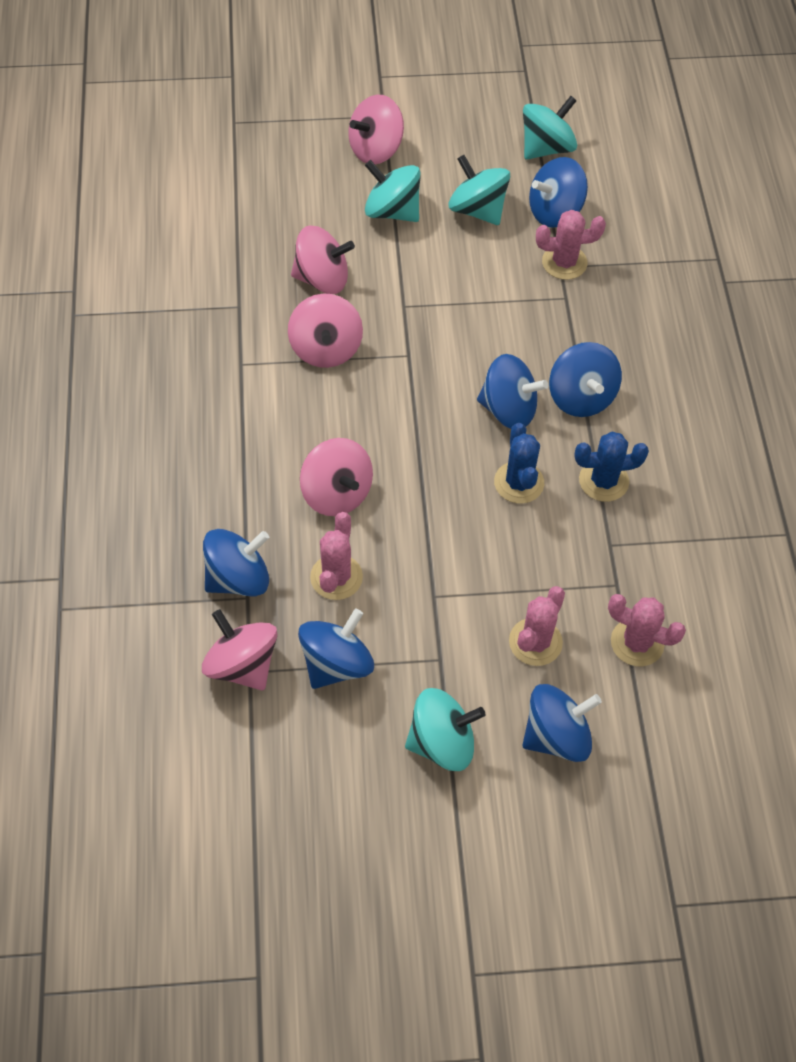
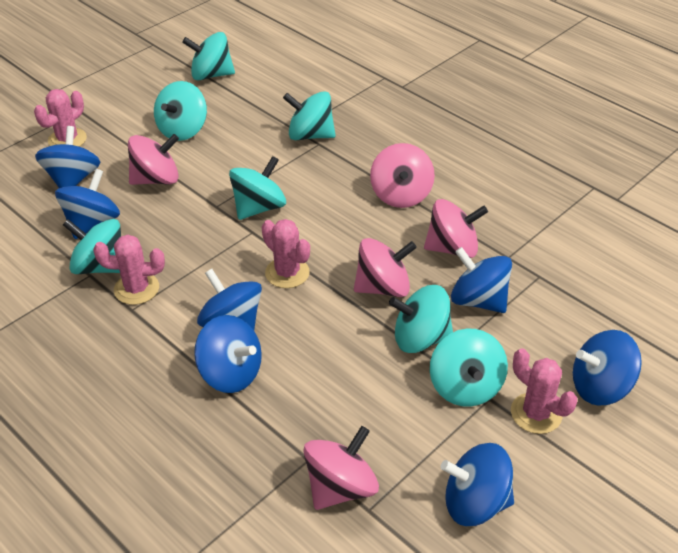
blue cactus: [494,423,544,503] [575,432,649,502] = 2 -> none = 0
blue spinning top: [203,529,269,596] [298,608,374,689] [477,354,548,429] [522,684,602,762] [529,157,588,228] [549,342,622,417] = 6 -> [35,126,100,188] [55,169,120,239] [194,315,262,393] [197,269,262,330] [441,443,514,526] [451,247,512,313] [573,330,642,406] = 7
turquoise spinning top: [365,160,421,222] [405,688,485,771] [449,155,510,225] [523,96,577,160] = 4 -> [63,219,121,274] [154,81,207,141] [182,32,235,81] [229,156,286,220] [283,91,336,140] [389,285,453,353] [430,329,508,407] = 7

